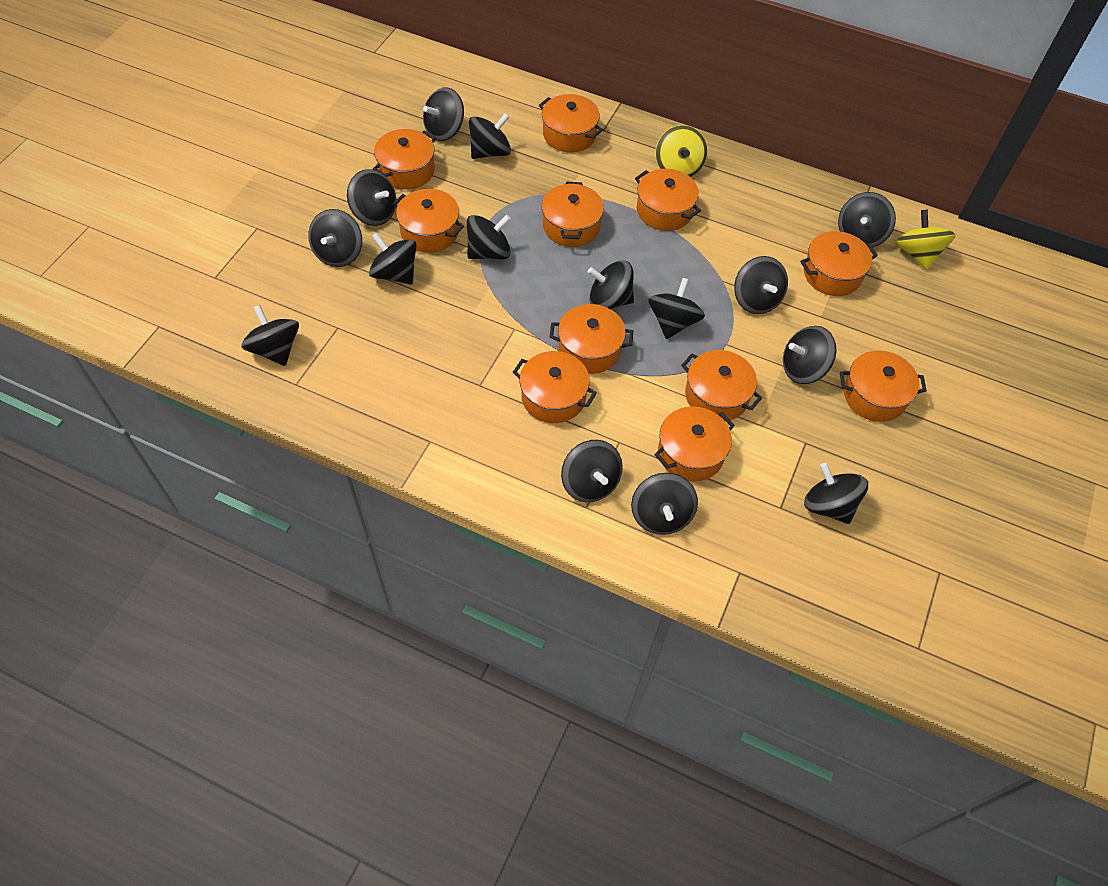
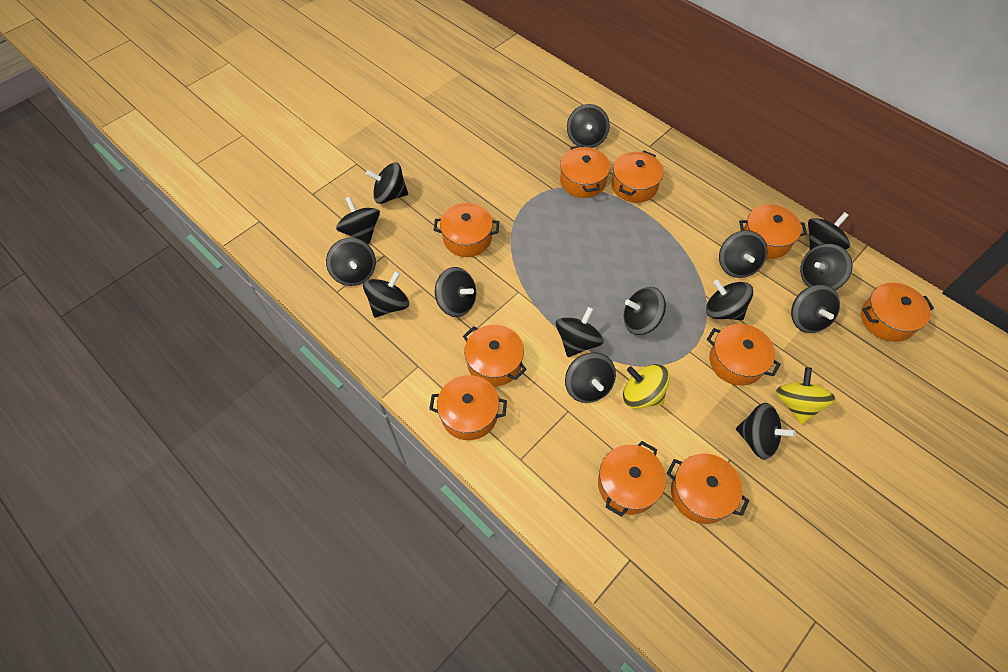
orange pot: [373,129,436,190] [393,189,464,253] [513,351,597,423] [539,94,603,153] [542,182,604,247] [550,304,633,374] [635,169,701,231] [654,406,735,482] [681,350,762,421] [800,231,878,296] [840,350,927,422] = 11 -> [429,375,507,440] [434,203,499,257] [463,325,527,387] [560,145,610,198] [598,441,666,517] [612,151,664,203] [667,453,749,524] [707,324,781,386] [739,204,807,259] [861,283,934,342] = 10

